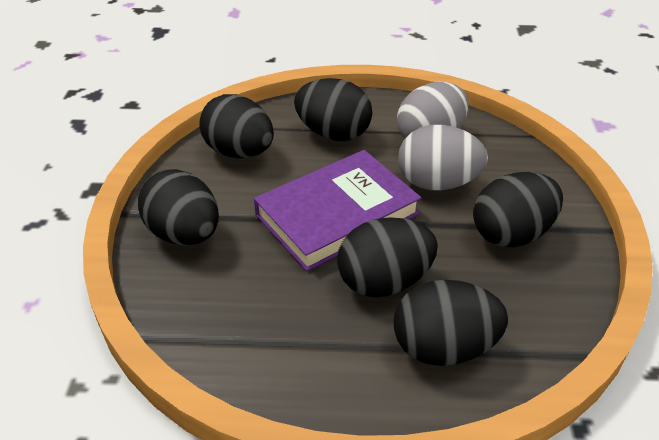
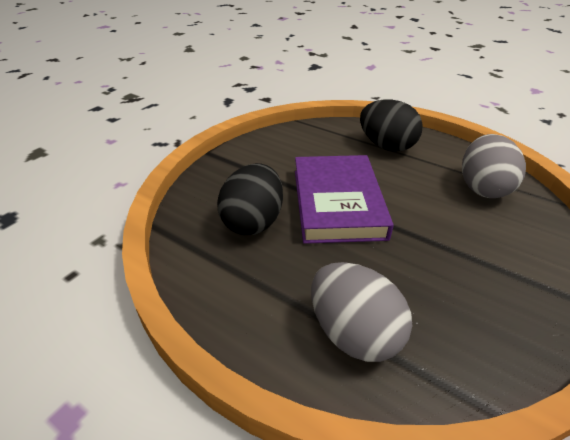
black egg: [138,169,219,246] [199,94,274,159] [294,78,372,141] [337,217,438,298] [394,280,508,366] [473,172,563,248] = 6 -> [217,163,283,235] [360,99,423,152] = 2

